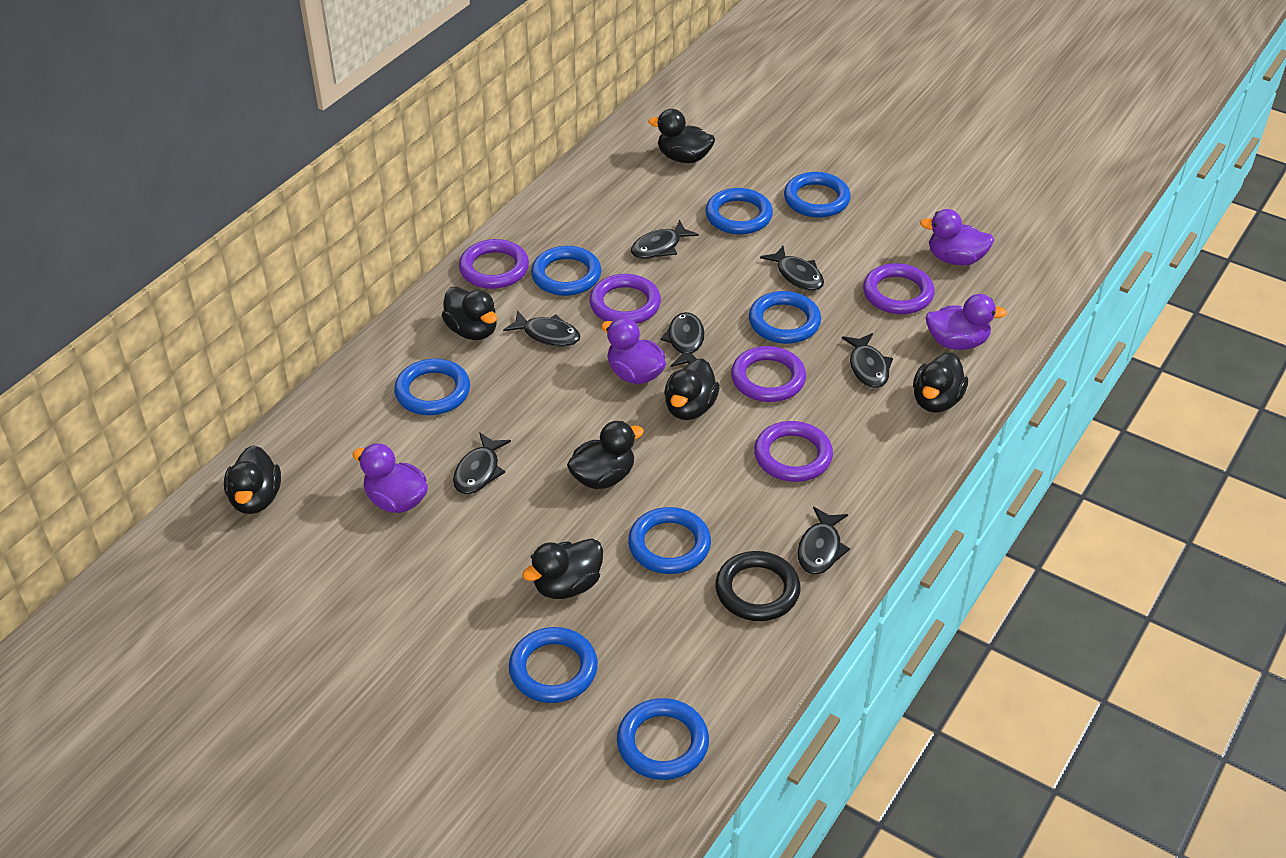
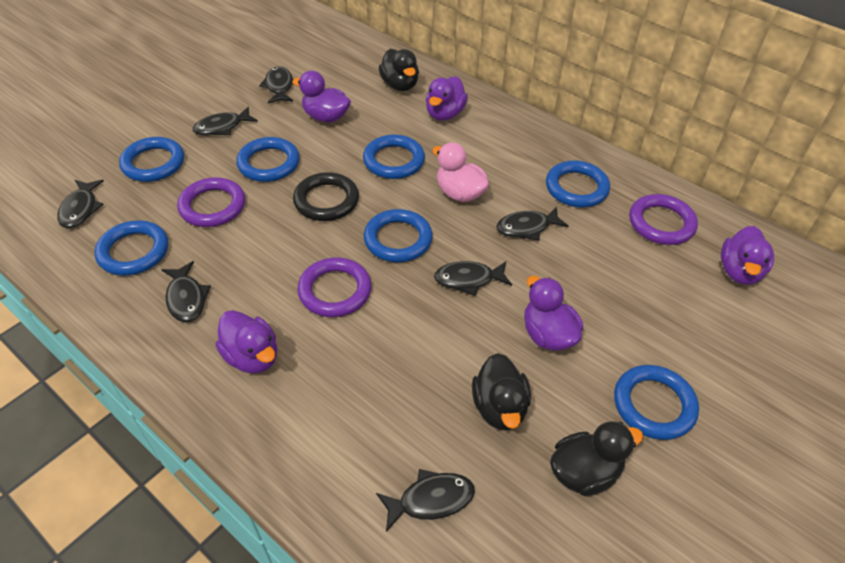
black duck: [224,445,281,514] [441,287,497,340] [522,539,603,599] [567,421,644,489] [648,109,715,163] [664,359,720,420] [913,352,968,413] = 7 -> [379,49,419,91] [472,353,531,431] [550,421,643,497] = 3
blue ring: [394,359,470,415] [509,627,598,703] [531,246,601,296] [617,698,709,780] [628,507,711,574] [705,188,773,235] [749,291,821,344] [784,172,851,218] = 8 -> [94,220,168,276] [119,137,184,182] [236,137,300,182] [363,135,425,179] [364,209,433,262] [546,160,610,208] [614,365,699,440] = 7
pink duck: none = 0 -> [432,142,489,202] = 1
purple duck: [352,443,428,513] [601,317,666,384] [920,209,994,266] [926,294,1007,350] = 4 -> [215,310,277,374] [292,71,351,122] [426,76,468,121] [524,276,583,351] [721,226,774,285] = 5
purple ring: [459,239,529,289] [589,274,661,324] [731,346,806,402] [754,421,833,482] [863,263,935,314] = 5 -> [177,177,245,227] [297,258,372,317] [629,194,698,245] = 3

